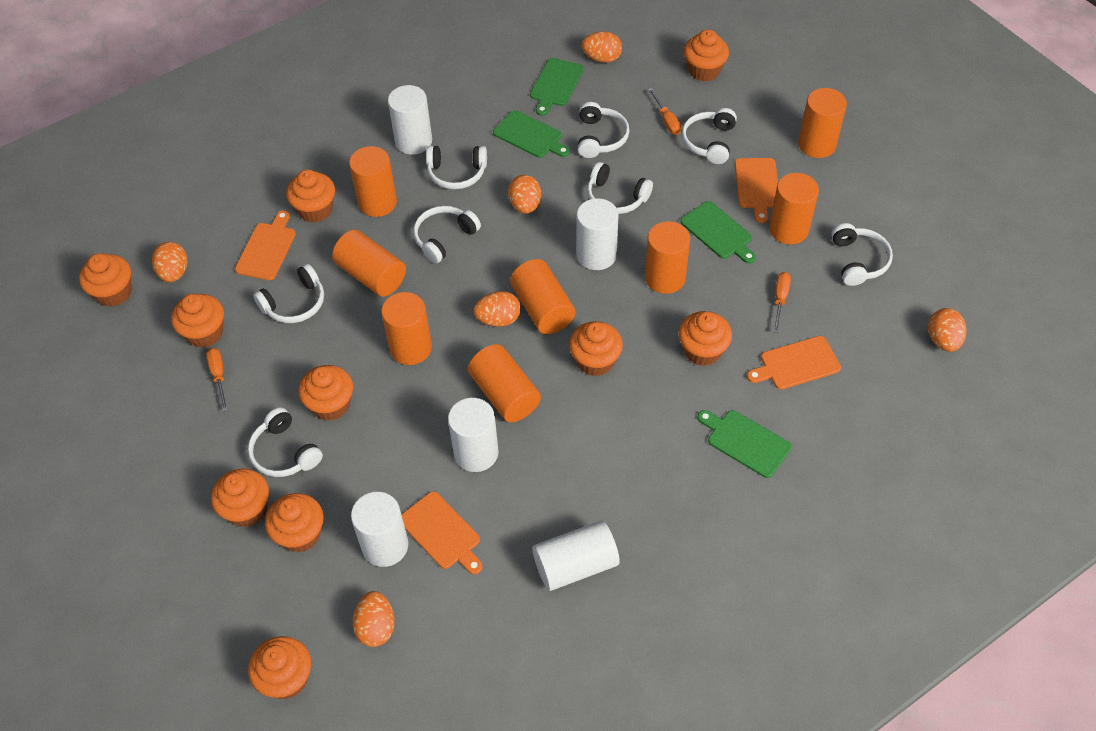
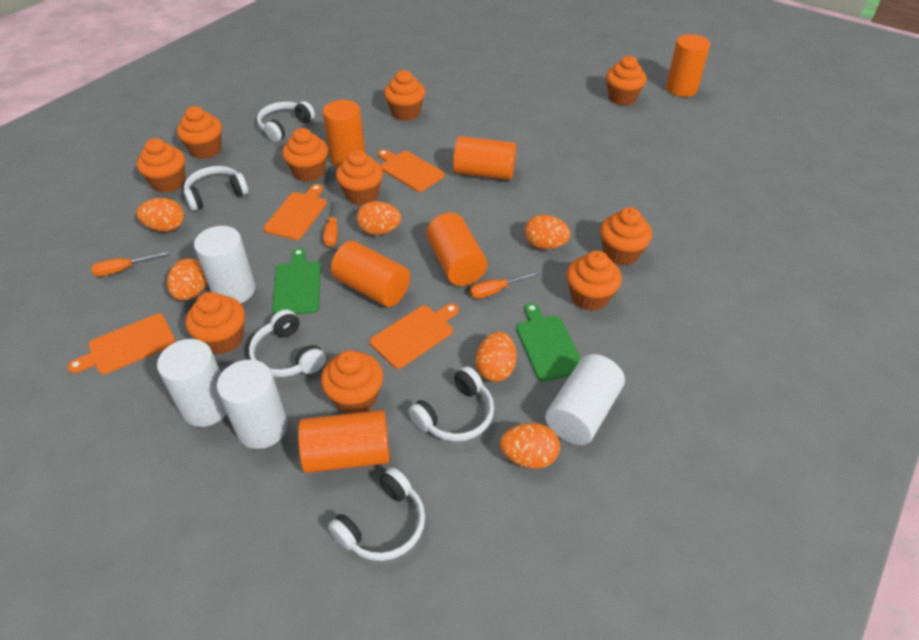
green cutting board: [493,110,570,158] [530,58,584,116] [681,201,756,264] [698,410,792,478] = 4 -> [272,248,320,315] [516,303,581,382] = 2
orange cylinder: [332,230,406,297] [349,146,397,217] [381,292,432,365] [468,344,541,422] [510,259,575,334] [645,221,690,294] [769,173,819,244] [798,88,847,158] = 8 -> [298,410,390,473] [323,100,365,167] [331,241,410,307] [426,213,487,286] [453,136,516,180] [666,34,710,97] = 6
white cylinder: [351,492,408,567] [388,85,432,155] [448,398,499,472] [532,520,620,591] [577,198,619,270] = 5 -> [157,339,227,427] [194,226,256,303] [217,360,288,449] [545,354,625,445] = 4
white headphones: [248,407,323,477] [253,264,324,323] [413,206,481,263] [426,146,487,190] [578,102,630,158] [587,162,653,214] [682,108,737,164] [831,223,893,286] = 8 -> [184,166,248,211] [249,310,326,377] [257,101,315,142] [328,468,425,561] [408,366,494,442] = 5

